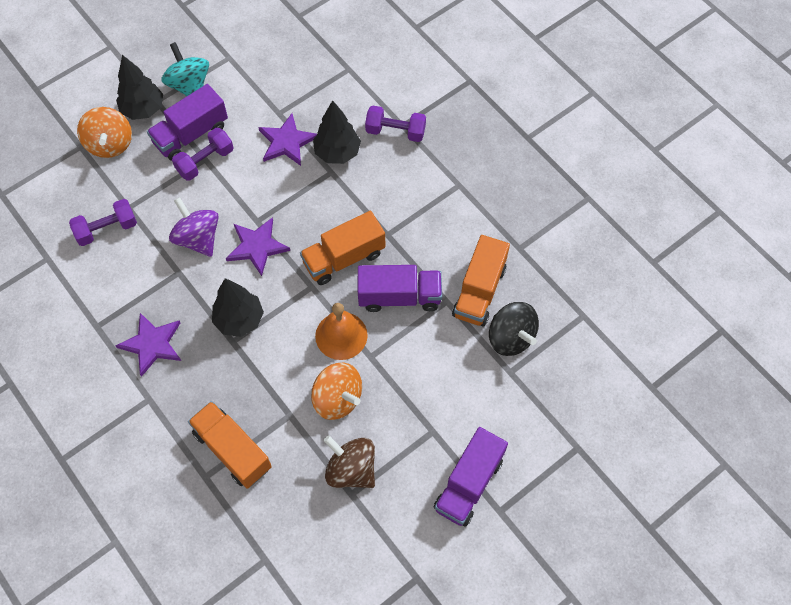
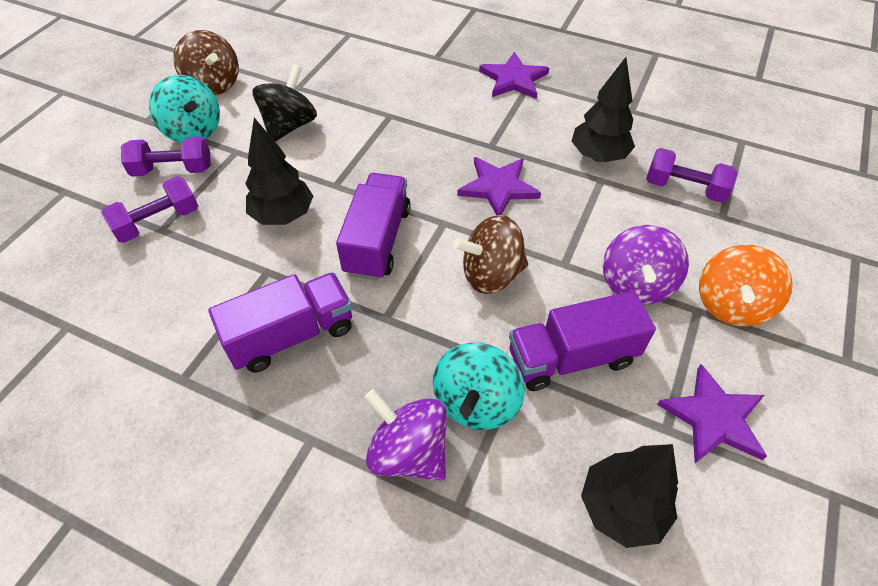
brown spinning top: [324,435,375,488] = 1 -> [173,30,239,95] [453,215,528,294] = 2
orange bell: [315,303,368,360] = 1 -> none = 0
orange spinning top: [77,107,132,158] [311,363,362,420] = 2 -> [699,245,793,327] = 1
orange truck: [188,401,272,489] [300,211,385,285] [452,235,510,326] = 3 -> none = 0
purple spinning top: [169,197,219,257] = 1 -> [364,389,447,481] [603,225,689,305] = 2
turquoise spinning top: [161,42,209,96] = 1 -> [149,75,220,143] [433,343,525,430] = 2

